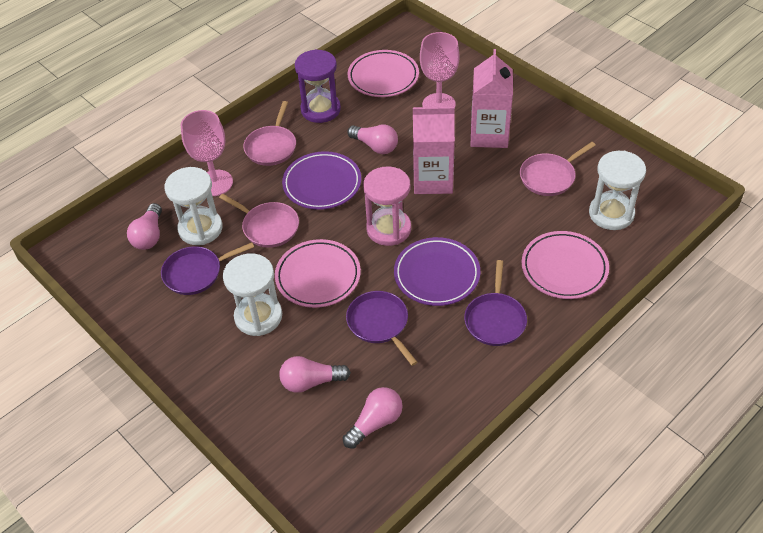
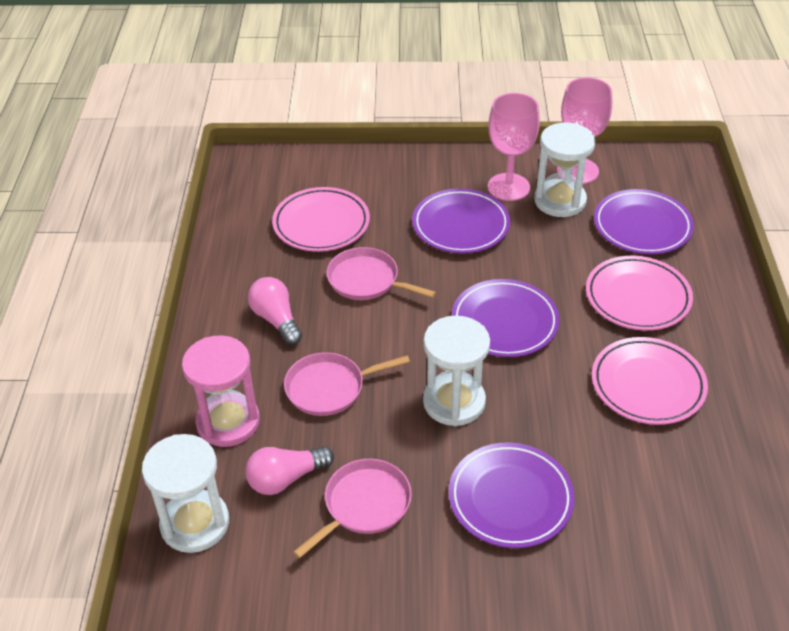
pink carton: [413,107,455,194] [470,49,513,148] = 2 -> none = 0
pink light bulb: [127,203,162,250] [279,356,351,393] [343,387,403,449] [348,124,398,154] = 4 -> [245,446,334,495] [248,277,302,345] = 2
purple hourglass: [295,49,341,123] = 1 -> none = 0
purple pan: [161,243,254,295] [346,291,417,366] [464,260,527,346] = 3 -> none = 0
purple plate: [282,151,361,210] [394,237,480,306] = 2 -> [412,188,510,254] [449,442,575,548] [452,279,560,357] [594,189,694,254] = 4

